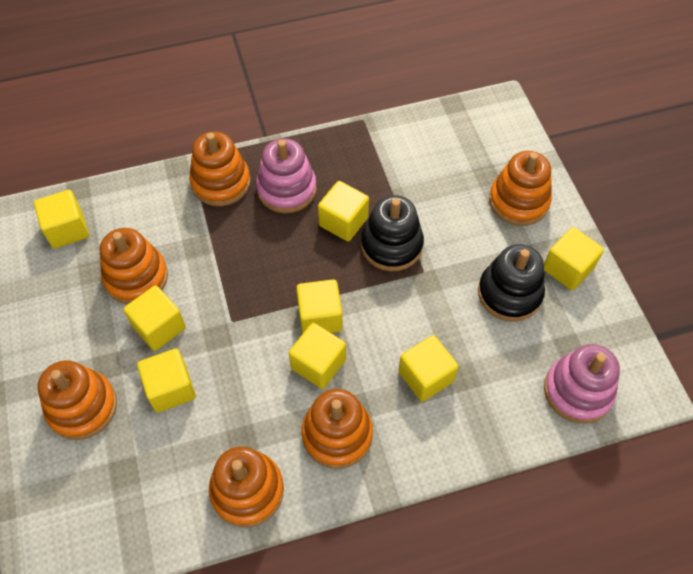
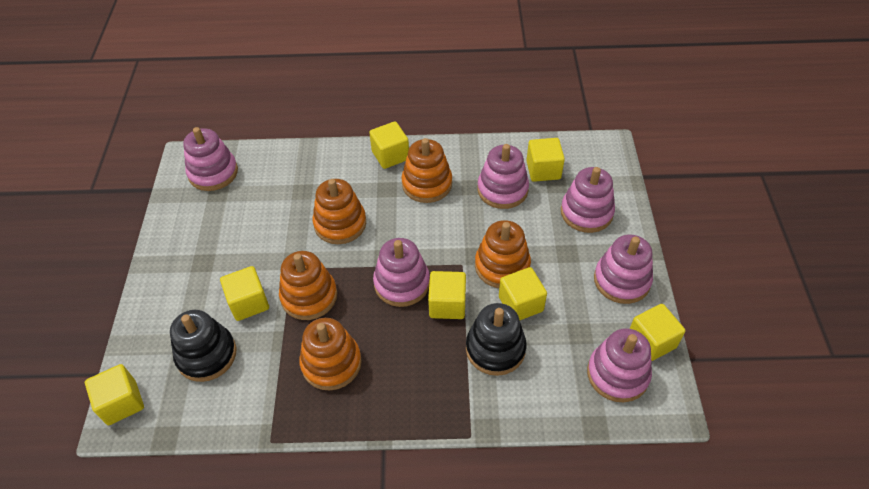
orange stacking toy: [38,360,117,440] [100,228,168,304] [189,132,251,206] [209,446,284,527] [301,389,373,469] [489,151,552,226] = 6 -> [279,251,337,320] [299,318,362,391] [312,179,366,244] [401,138,452,203] [475,220,531,288] = 5
pink stacking toy: [256,138,317,213] [544,344,620,423] = 2 -> [183,127,238,191] [373,238,430,307] [477,144,529,209] [561,167,615,233] [587,328,652,402] [594,234,653,304] = 6
yellow cube: [34,190,89,249] [123,285,186,351] [137,349,196,413] [289,323,346,389] [296,279,342,334] [318,181,369,241] [399,335,458,402] [544,227,604,290] = 8 -> [85,364,144,425] [220,266,269,321] [369,121,409,169] [428,271,466,319] [499,267,547,320] [526,138,565,182] [630,304,685,362] = 7

